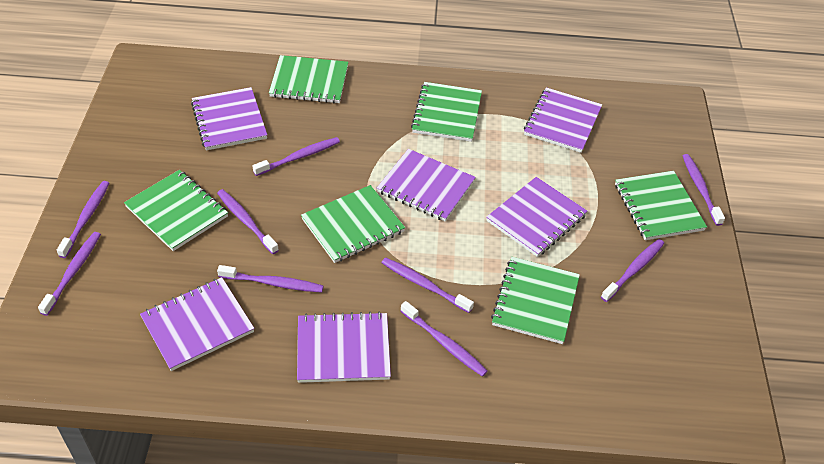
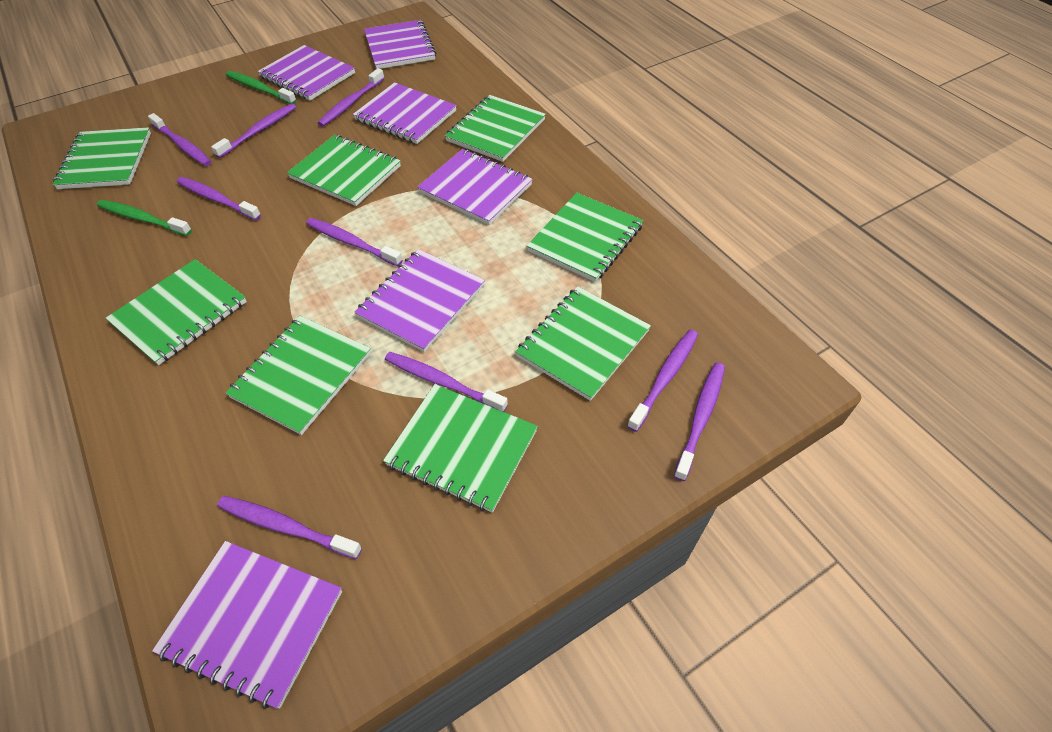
green notebook: [124,170,228,251] [269,55,348,103] [301,185,405,263] [411,82,482,142] [491,257,580,344] [615,171,707,240] = 6 -> [53,127,151,189] [106,259,247,365] [225,316,371,435] [287,135,401,206] [383,384,538,513] [445,95,546,162] [515,286,651,401] [527,193,643,282] = 8
green toothbrush: none = 0 -> [97,200,192,236] [226,71,297,104] = 2

